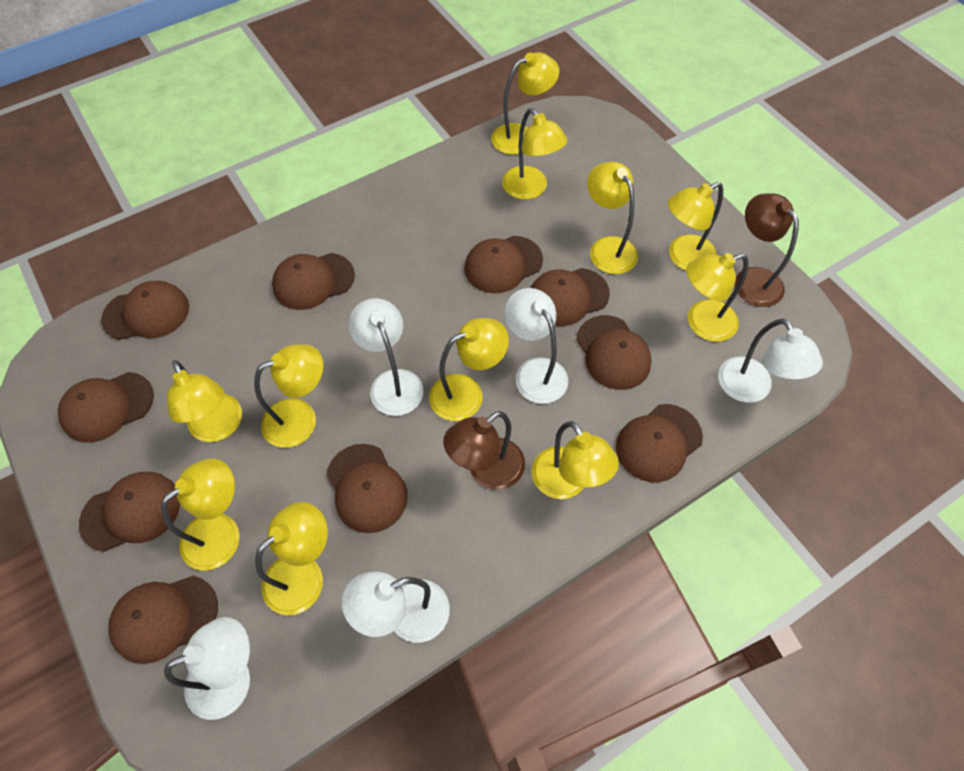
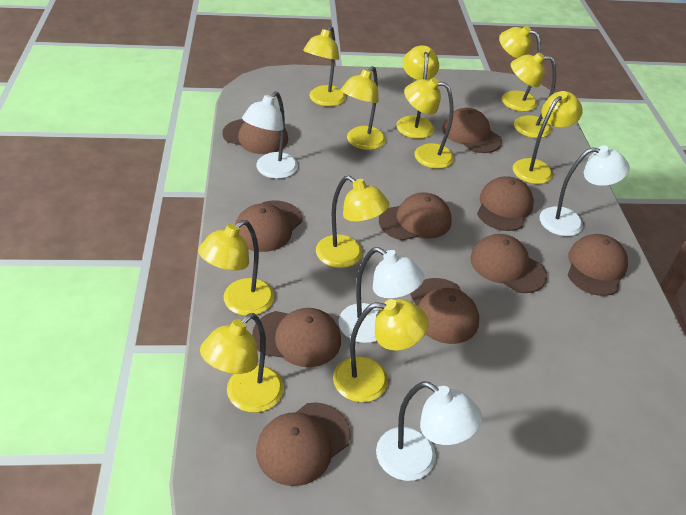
brown lamp: [443,411,525,490] [735,193,799,307] = 2 -> none = 0
white lamp: [164,617,250,720] [342,572,450,643] [349,298,423,416] [505,288,568,404] [718,319,823,403] = 5 -> [242,91,298,179] [339,247,424,343] [376,381,482,481] [540,145,630,236] = 4

